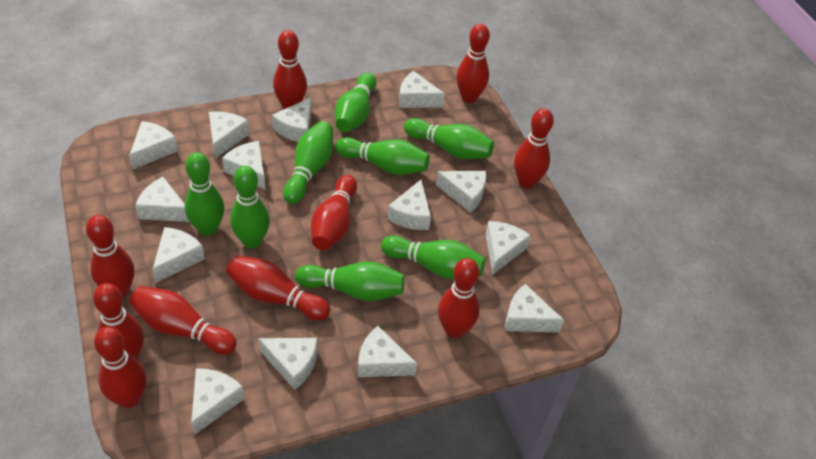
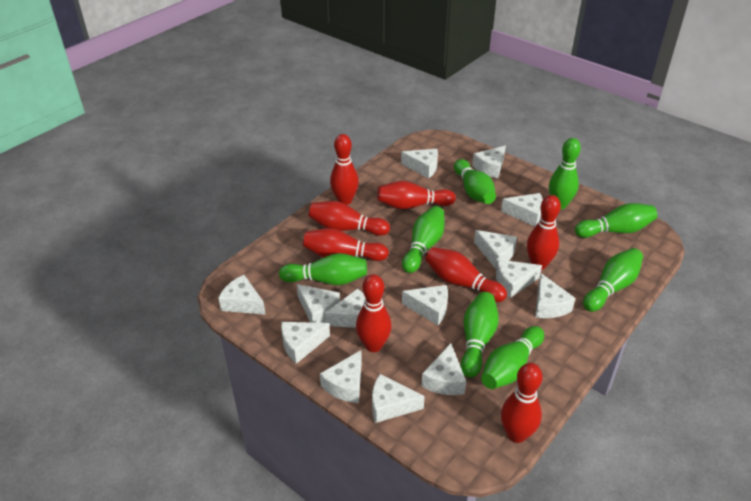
red bowling pin: [86,215,134,298] [93,283,144,359] [94,327,146,408] [129,286,237,354] [226,256,330,321] [273,30,307,109] [311,175,357,250] [438,258,480,338] [456,24,490,103] [514,108,554,188] = 10 -> [303,228,389,261] [309,201,390,236] [330,134,359,205] [356,274,392,352] [377,181,456,209] [425,247,507,302] [501,363,543,443] [527,195,561,270] = 8

